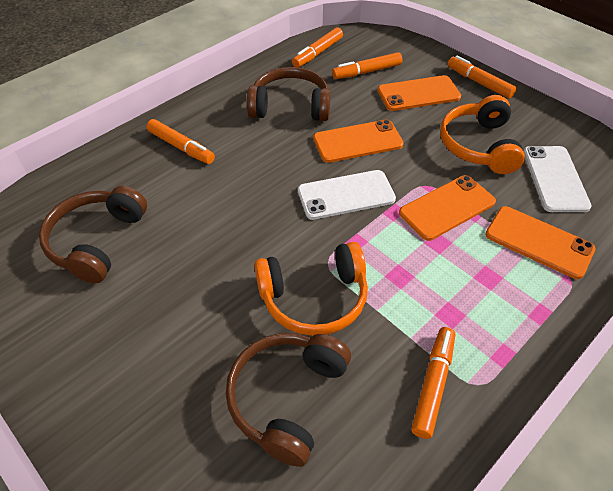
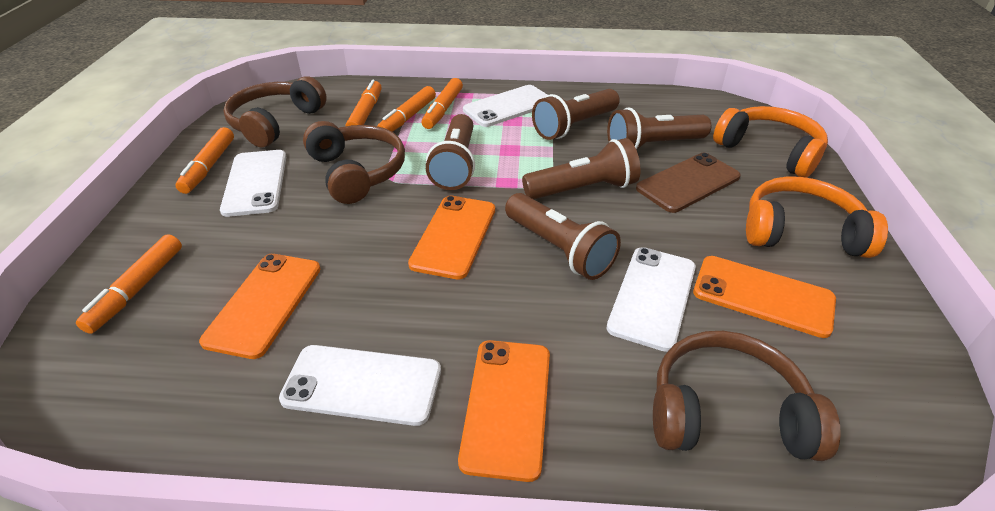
brown flashlight: none = 0 -> [426,114,475,190] [505,193,621,280] [522,138,640,199] [532,89,620,140] [607,107,711,150] = 5
brown phone: none = 0 -> [636,153,741,213] = 1
white phone: [298,170,396,220] [524,146,592,212] = 2 -> [220,150,286,217] [279,345,441,426] [463,85,547,127] [607,247,696,352] = 4

